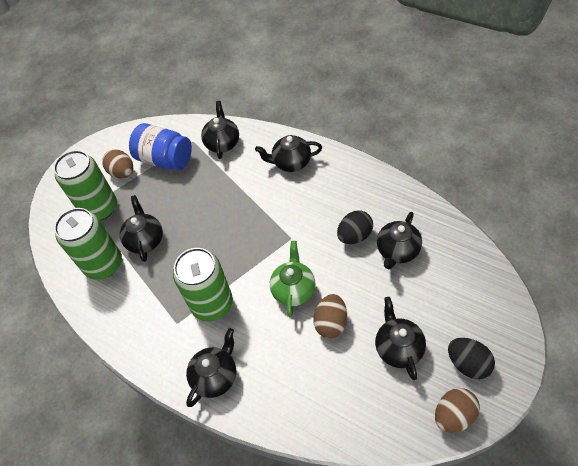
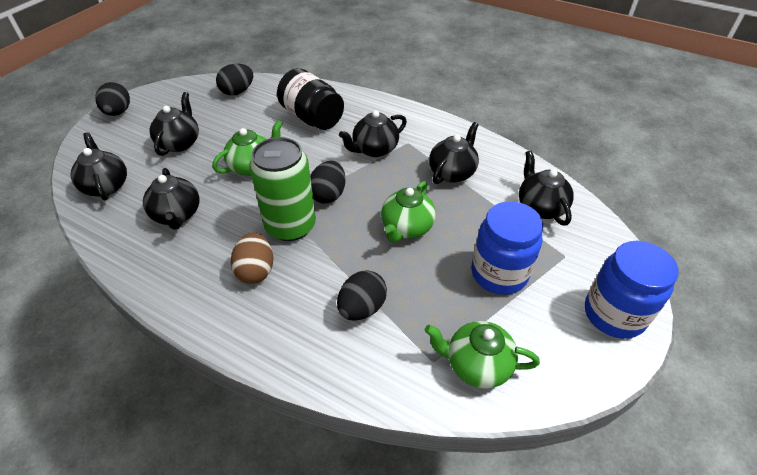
black egg: [337,210,373,244] [448,338,495,379] = 2 -> [95,82,130,116] [216,64,253,96] [310,161,346,204] [337,270,387,321] = 4
black jar: none = 0 -> [277,68,344,130] = 1
blue jar: [129,123,192,170] = 1 -> [472,201,543,295] [585,241,678,339] = 2
brown egg: [102,150,133,178] [313,294,347,338] [435,388,480,433] = 3 -> [230,232,273,284] = 1
green can: [54,150,117,221] [54,208,122,280] [173,248,233,321] = 3 -> [249,137,316,241] = 1
green teapot: [270,241,315,317] = 1 -> [212,120,283,176] [381,181,436,243] [424,321,540,389] = 3

